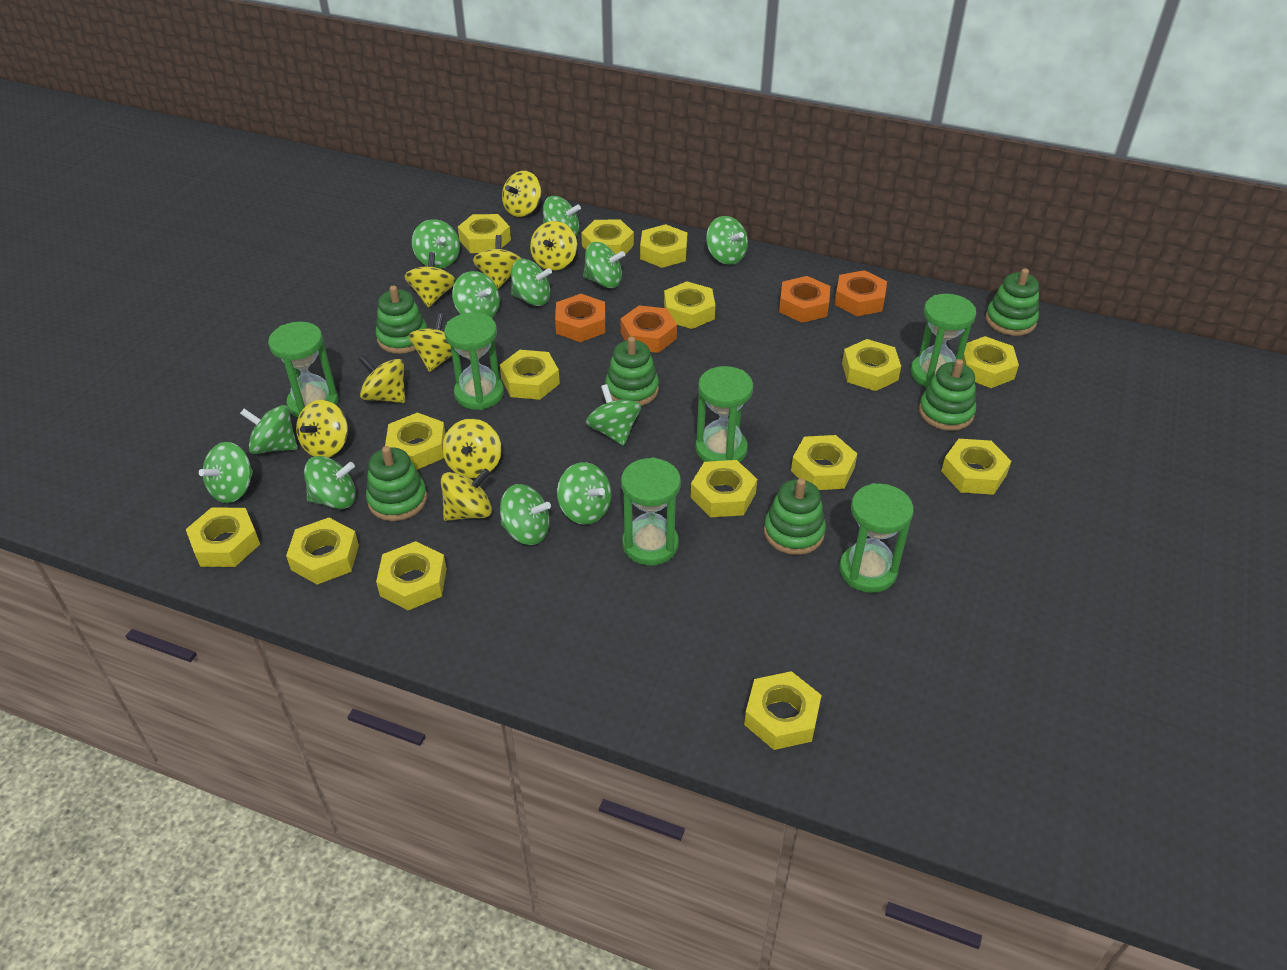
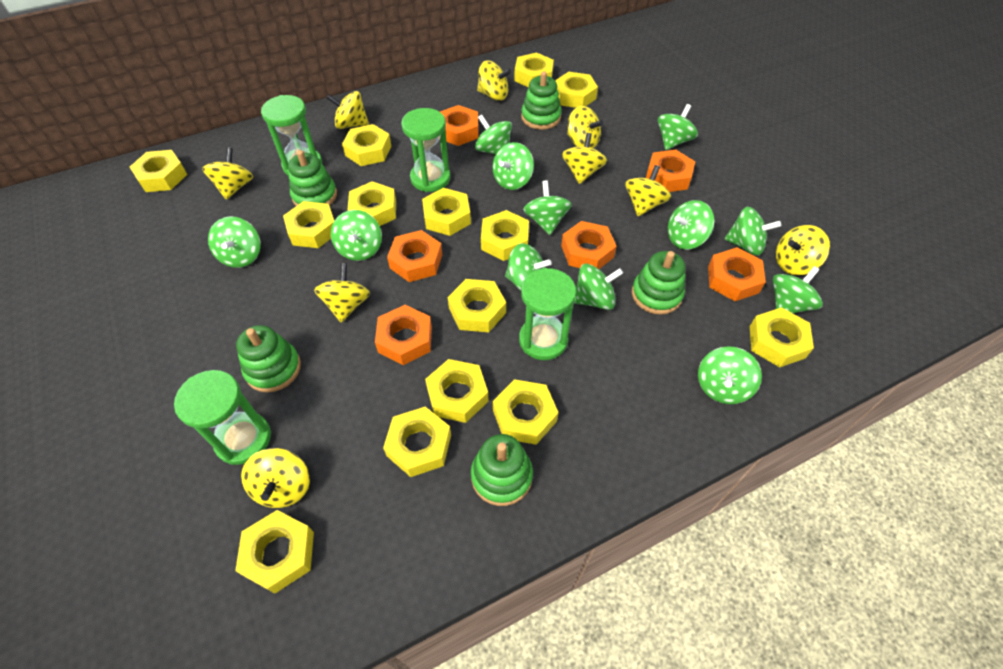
green hourglass: [268,322,338,418] [444,312,504,410] [621,457,681,565] [696,366,753,462] [839,483,914,593] [911,294,976,388] = 6 -> [174,370,271,465] [261,95,322,176] [401,108,450,192] [519,268,576,360] = 4
green stacking toy: [366,446,427,521] [376,286,427,354] [605,337,659,406] [764,478,826,555] [919,359,976,431] [986,268,1039,336] = 6 -> [236,325,301,392] [288,150,337,206] [471,434,533,506] [521,71,562,130] [632,251,685,315] = 5
orange nut: [555,294,605,342] [620,305,677,353] [779,276,830,323] [834,270,887,316] = 4 -> [375,305,432,365] [387,230,442,282] [440,105,478,146] [561,221,617,269] [646,150,695,192] [708,247,766,301] = 6
yellow nut: [186,507,260,567] [286,518,359,584] [376,541,447,610] [385,412,446,470] [458,214,511,253] [500,350,560,400] [581,220,634,255] [640,224,687,268] [664,281,715,329] [690,460,757,517] [744,671,822,750] [791,435,857,490] [842,339,901,391] [941,439,1011,495] [962,336,1019,388] = 15 -> [130,150,187,192] [235,510,314,593] [283,201,334,248] [342,124,391,166] [348,181,396,226] [383,407,451,477] [422,188,471,236] [425,359,489,423] [448,279,506,332] [481,210,529,261] [493,379,559,445] [514,53,554,88] [555,72,598,108] [750,307,814,367] = 14

